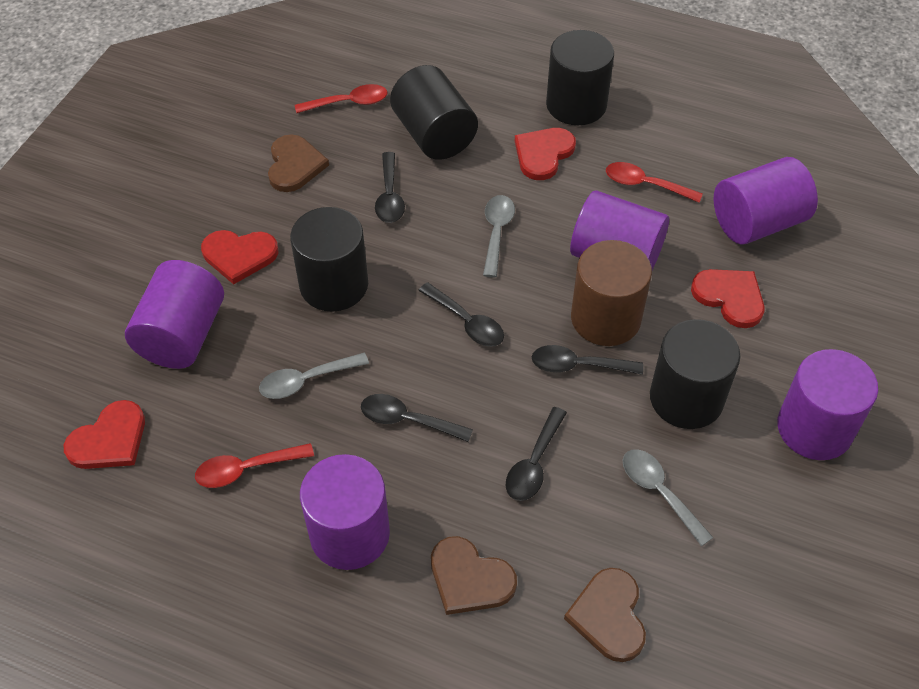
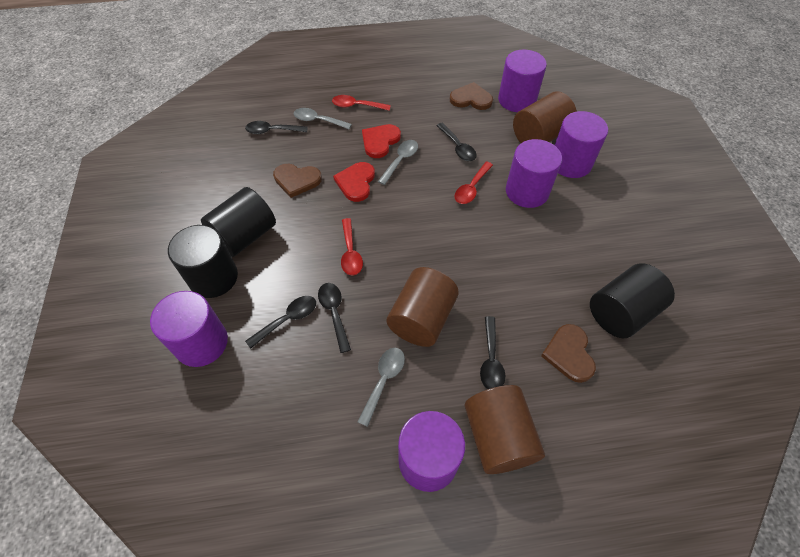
black cylinder: [290,207,368,312] [390,65,478,160] [546,30,614,125] [650,319,740,429] = 4 -> [168,225,238,298] [201,187,276,257] [590,263,675,338] = 3
brown cylinder: [571,240,652,346] = 1 -> [387,267,459,347] [465,385,545,474] [513,91,577,143] = 3
red heart: [64,400,145,469] [201,230,278,284] [515,128,576,180] [691,269,765,328] = 4 -> [333,162,375,202] [362,124,401,158] = 2

